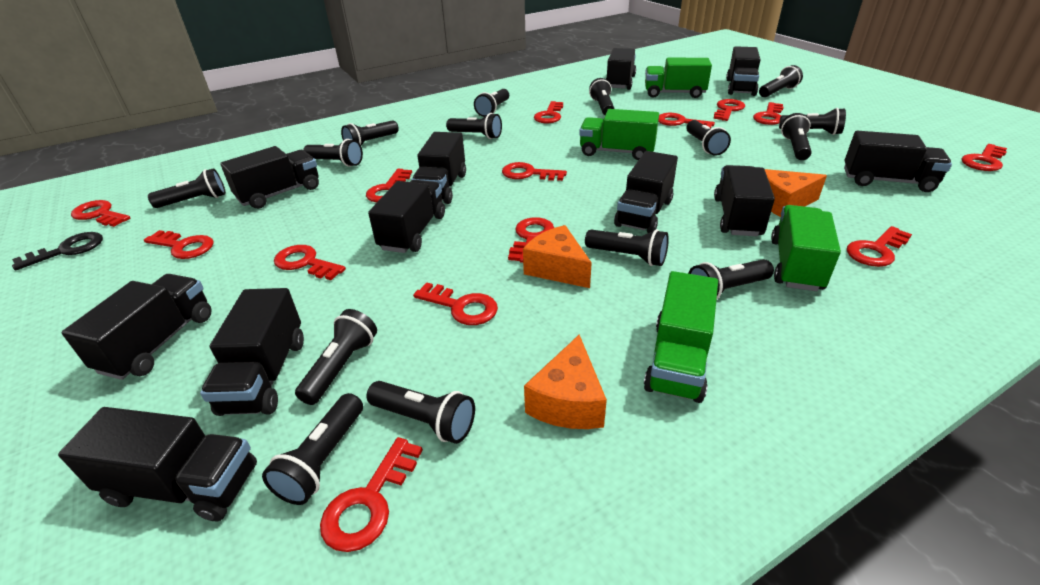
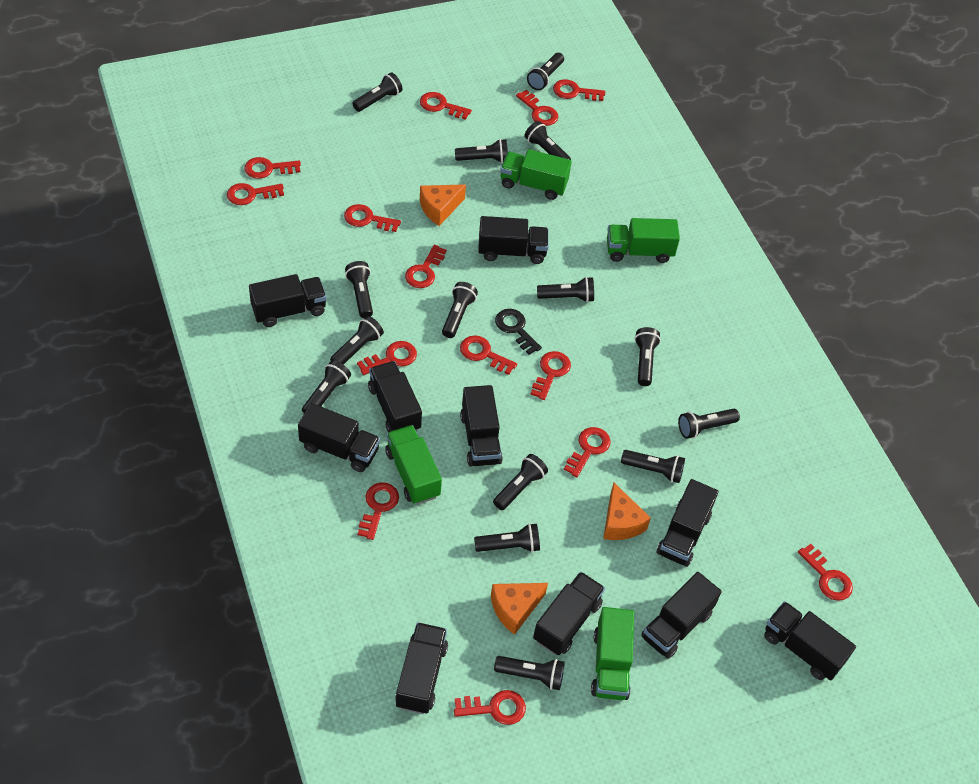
black truck: [58,407,257,521] [61,274,212,380] [200,288,304,416] [220,146,319,209] [368,180,445,253] [412,132,466,204] [606,48,636,90] [614,151,678,233] [714,165,775,236] [726,46,760,96] [844,131,952,192] = 11 -> [249,274,327,327] [298,403,380,472] [368,361,422,432] [395,622,448,714] [460,385,503,467] [478,216,548,264] [533,572,605,655] [641,572,722,659] [656,479,719,567] [764,601,856,681] = 10

